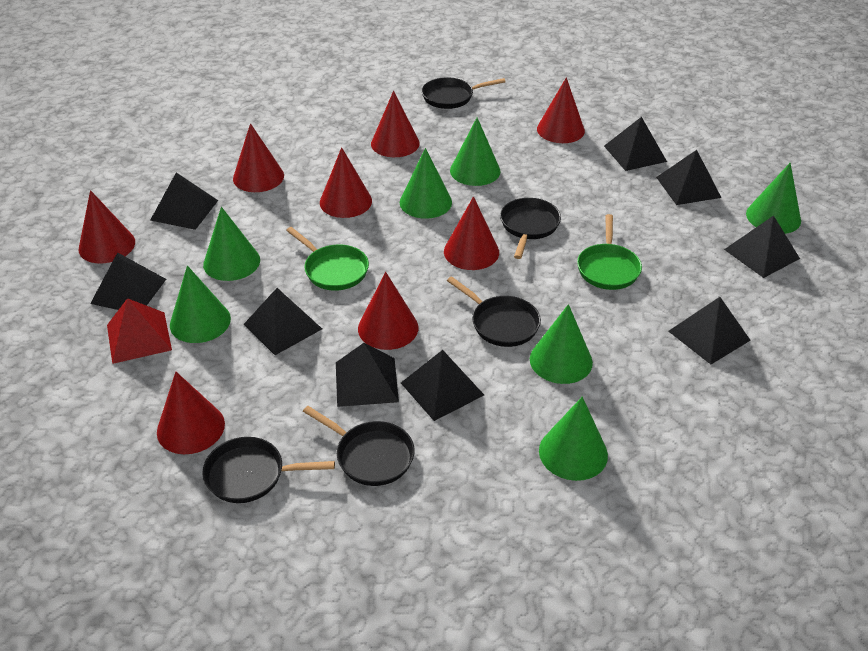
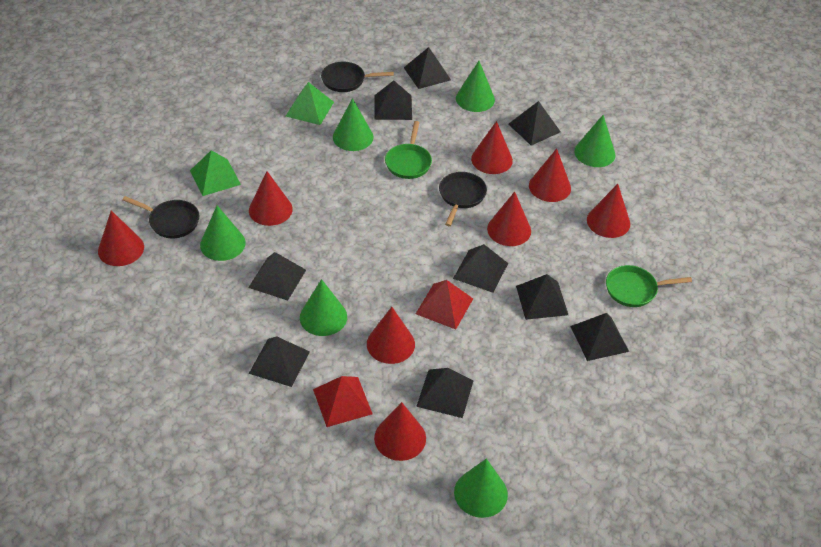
black pan: [202,437,335,503] [303,406,415,486] [422,77,506,109] [447,276,541,347] [500,198,561,259] = 5 -> [122,196,199,238] [321,62,394,92] [439,172,487,226] = 3
green cone: [170,266,231,343] [203,207,260,281] [400,148,452,219] [450,118,501,186] [530,304,593,384] [539,397,608,481] [746,163,801,234] = 7 -> [200,206,245,261] [300,279,347,336] [333,98,374,151] [454,459,508,518] [456,61,495,112] [574,115,616,167] = 6
green pyramid: none = 0 -> [190,150,241,196] [286,82,334,125] = 2
red pyramid: [107,298,172,364] = 1 -> [313,376,372,427] [416,280,473,329] = 2

